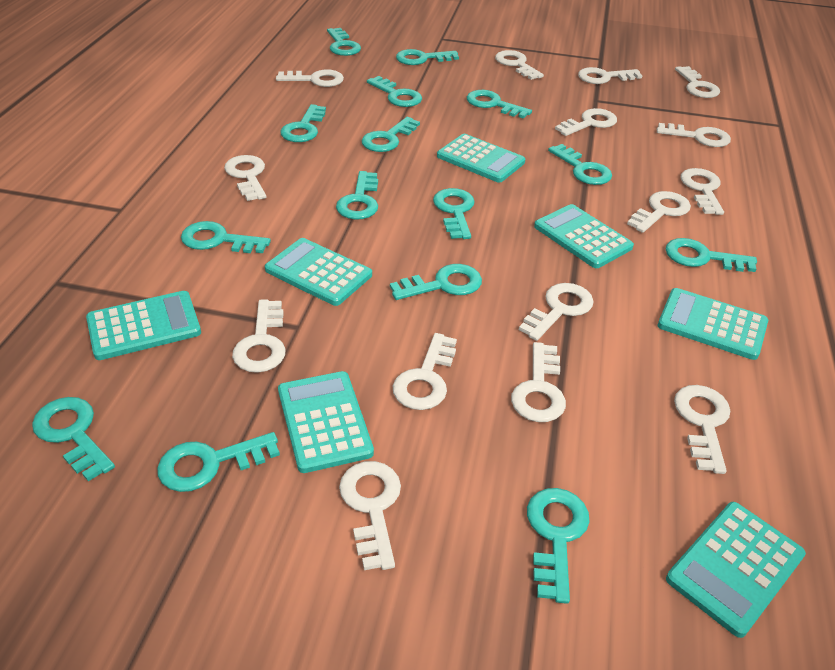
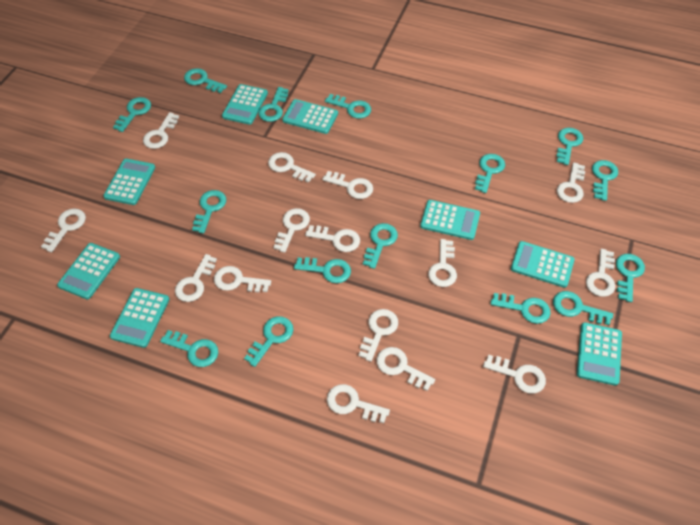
turquoise calculator: [86,291,201,360] [265,238,372,306] [278,371,374,473] [437,134,525,183] [534,204,634,268] [658,288,768,360] [666,502,806,638] = 7 -> [57,243,120,299] [103,159,155,205] [110,288,170,348] [222,84,268,125] [282,99,338,134] [420,200,480,240] [511,241,575,288] [577,322,622,386] = 8

